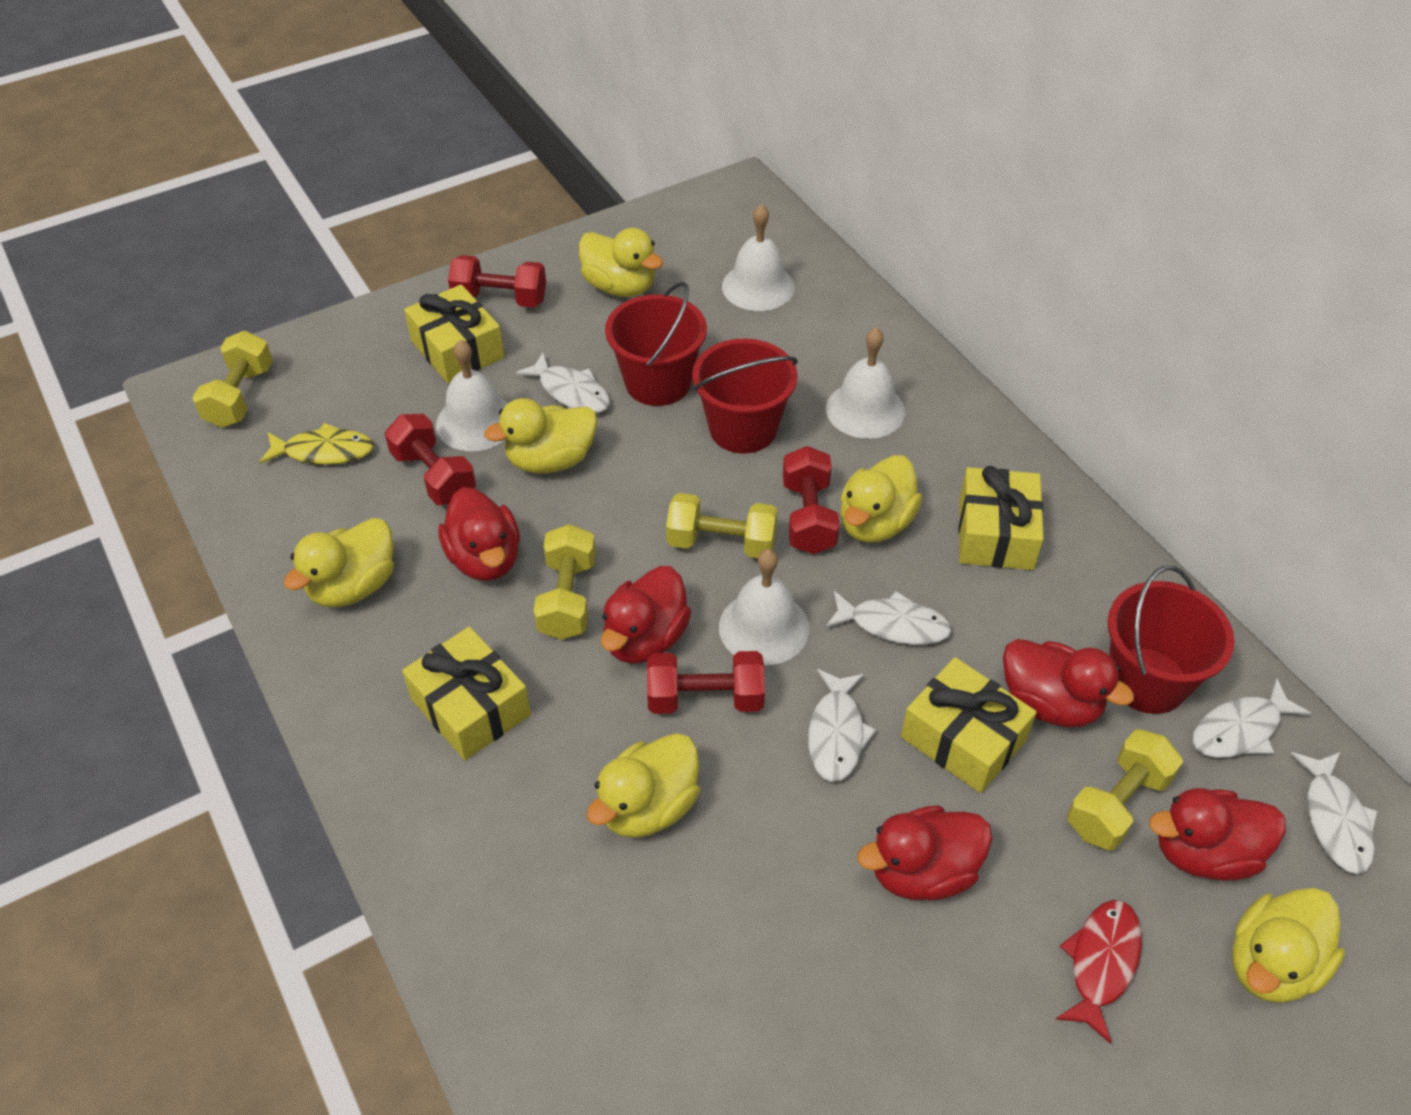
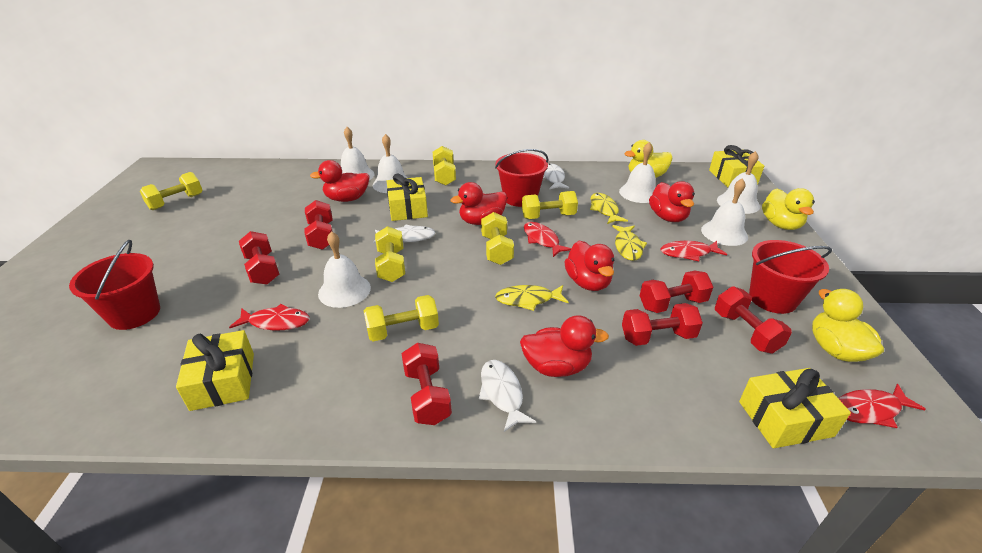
red dumbbell: [385,414,476,505] [448,255,546,308] [647,651,765,714] [783,446,840,554] = 4 -> [239,231,279,285] [305,200,333,250] [402,343,452,425] [622,303,703,346] [640,271,713,313] [715,287,792,354] = 6
red fish: [1056,900,1142,1044] = 1 -> [229,304,309,331] [524,222,571,257] [660,241,727,261] [838,384,926,428] = 4
white bell: [436,340,508,451] [719,549,809,665] [722,204,795,311] [826,328,905,439] = 4 -> [318,231,371,308] [341,127,374,180] [373,134,407,193] [619,142,656,203] [701,178,748,246] [717,151,760,214] = 6
white fish: [516,353,610,413] [808,669,877,782] [825,591,952,645] [1192,678,1311,758] [1291,752,1378,874] = 5 -> [373,225,436,244] [479,360,536,432] [543,163,569,189] = 3
yellow duck: [284,518,394,607] [484,398,597,474] [579,228,663,297] [587,733,700,838] [840,455,922,543] [1232,888,1345,1003] = 6 -> [624,140,673,178] [762,188,815,230] [812,289,884,362] = 3
yellow dumbbell: [192,331,273,428] [533,524,596,640] [666,493,778,558] [1067,729,1183,850] = 4 -> [140,172,203,210] [364,295,439,341] [375,226,405,282] [433,146,456,186] [481,212,514,265] [522,191,578,219] = 6
yellow fish: [259,423,374,465] = 1 -> [495,285,569,311] [590,193,628,224] [612,225,647,261] = 3

